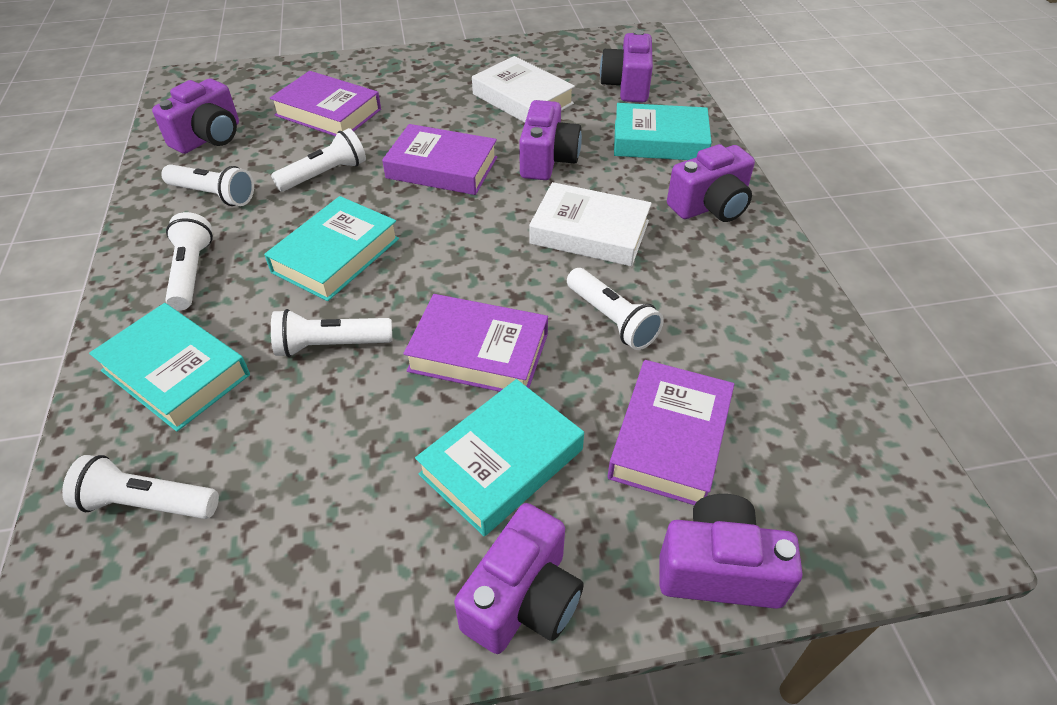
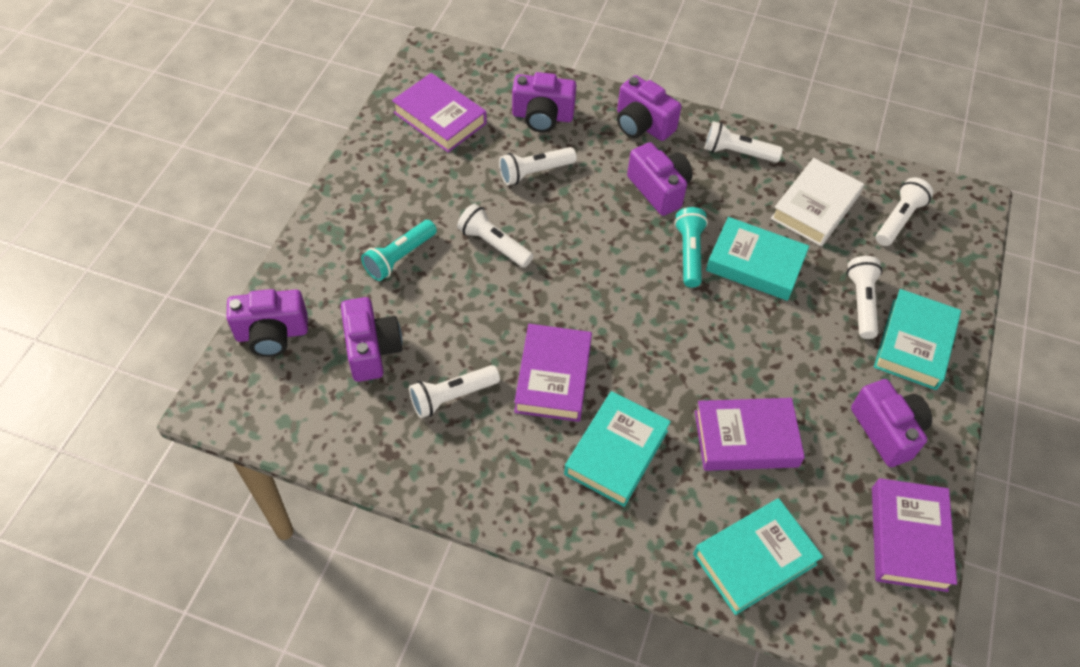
turquoise flashlight: none = 0 -> [361,220,437,281] [674,207,708,287] = 2
white book: [472,56,575,123] [529,182,652,266] = 2 -> [771,158,864,246] = 1

